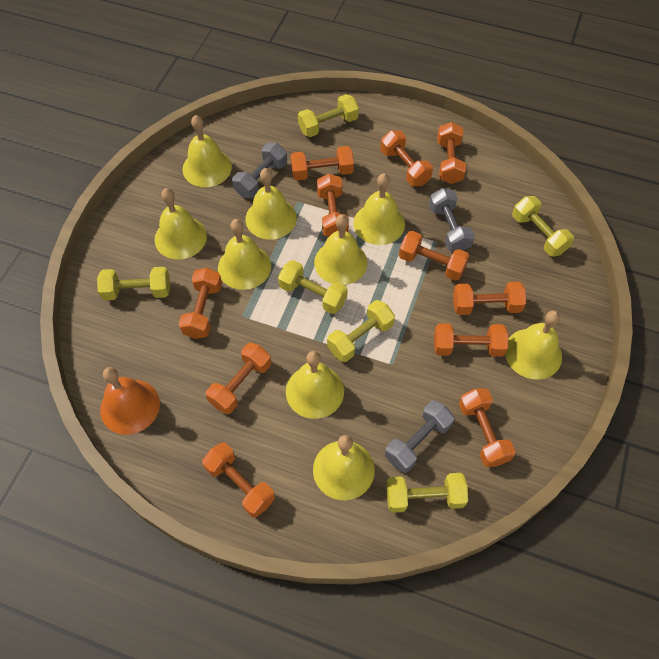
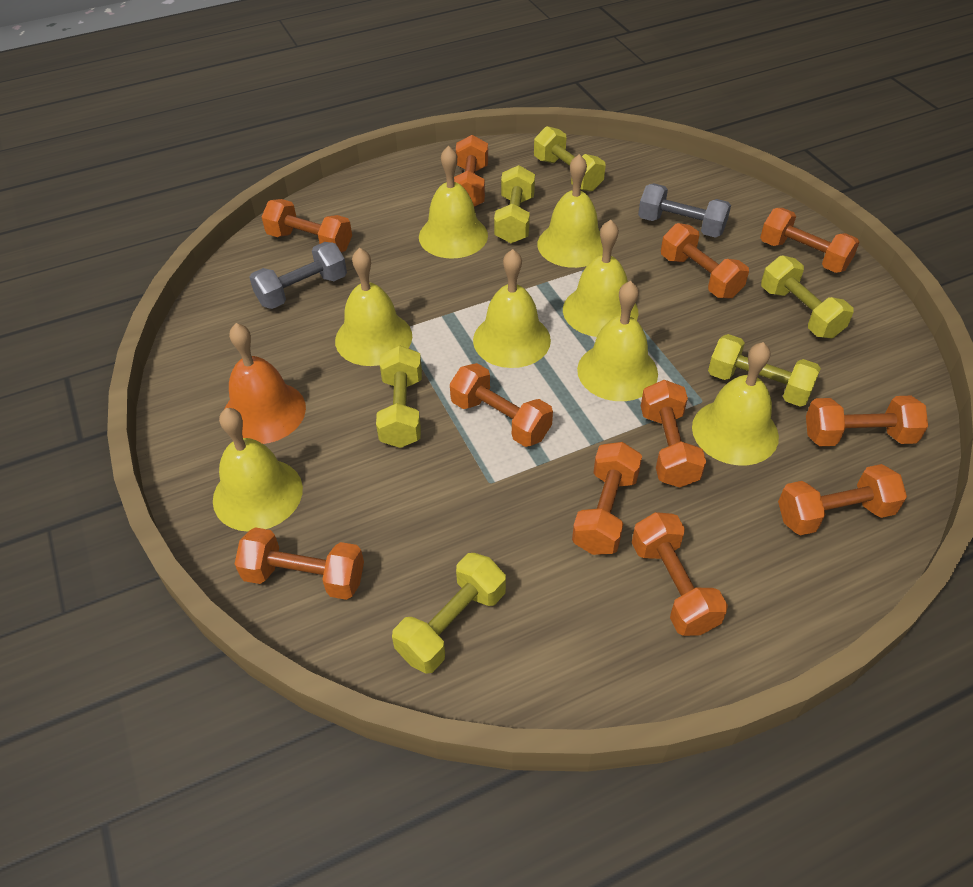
grey dumbbell: [232,143,287,198] [385,400,454,473] [429,188,475,252] = 3 -> [249,242,347,309] [638,183,731,238] = 2
yellow bell: [155,188,207,259] [182,115,232,187] [218,219,271,290] [245,168,297,240] [286,351,344,419] [313,435,375,500] [314,214,367,285] [353,174,405,245] [505,310,562,380] = 9 -> [213,408,303,532] [335,248,412,366] [419,146,488,259] [473,249,551,368] [537,154,603,268] [563,220,638,337] [577,281,658,401] [692,342,779,465] = 8

